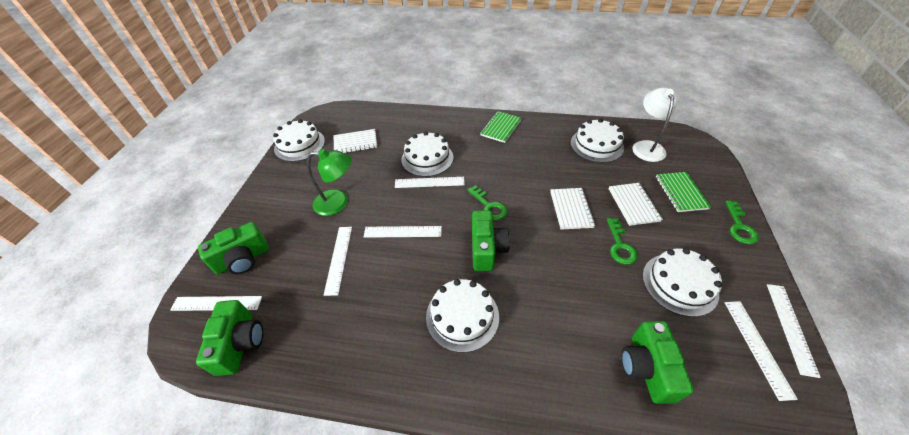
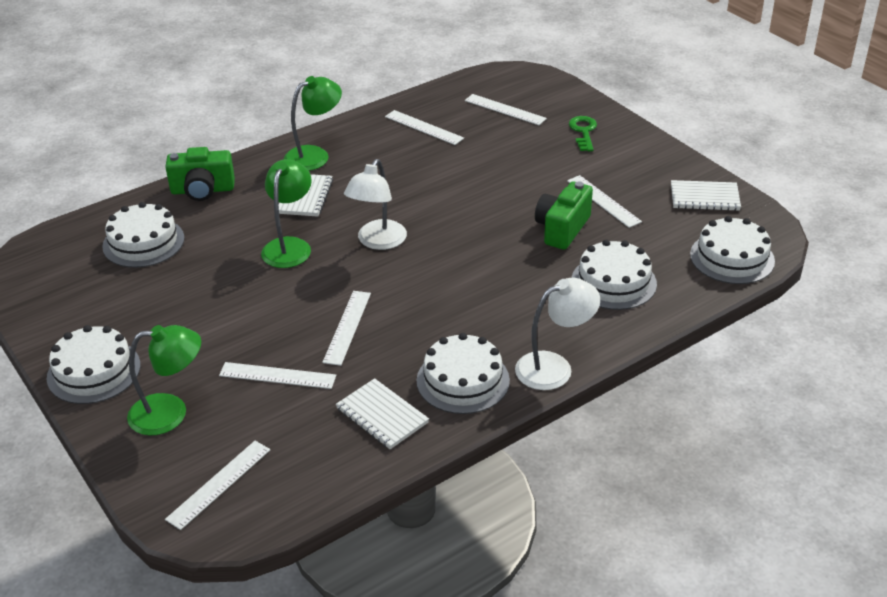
green camera: [196,300,263,376] [198,222,269,274] [472,210,510,271] [621,321,694,404] = 4 -> [165,147,235,201] [535,181,593,250] = 2
green key: [467,185,507,220] [607,218,638,265] [725,201,759,244] = 3 -> [569,116,597,151] = 1
green lamp: [307,149,352,216] = 1 -> [127,325,201,436] [261,159,312,268] [284,76,342,171] = 3
green notebook: [480,111,522,143] [656,172,711,212] = 2 -> none = 0
white lamp: [632,87,677,162] = 1 -> [344,159,407,250] [515,278,600,390] = 2

